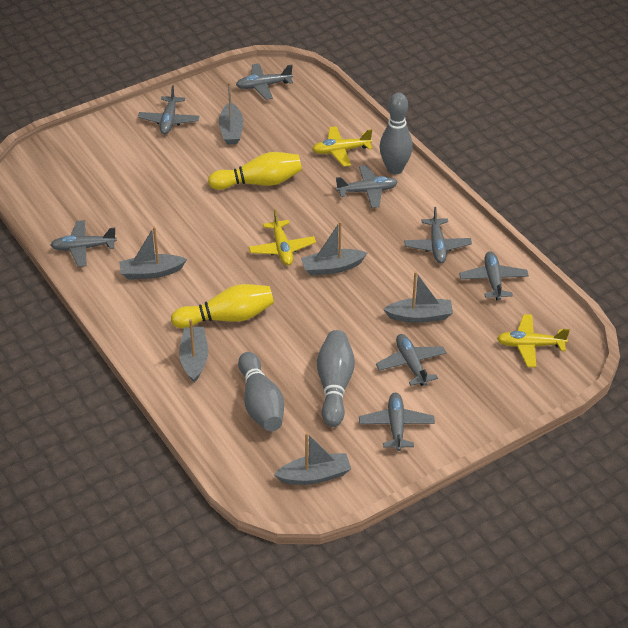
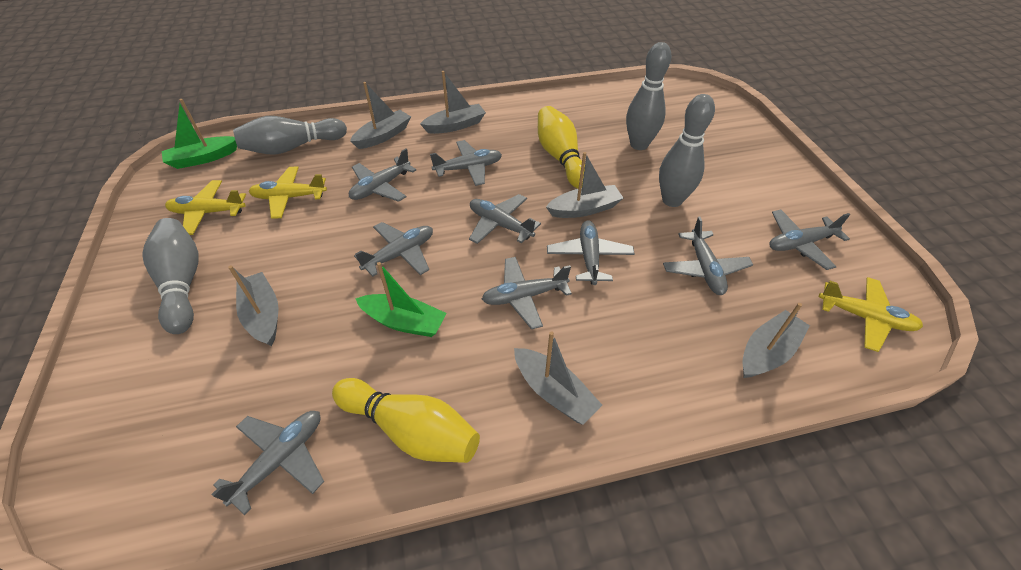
green boat: none = 0 -> [162,99,237,169] [355,262,447,337] = 2
grey bowling pin: [238,352,284,431] [317,330,355,427] [380,93,413,174] = 3 -> [142,218,199,334] [233,116,347,155] [626,42,671,150] [659,94,715,207] = 4
grey plane: [51,220,117,267] [138,85,199,134] [236,63,293,100] [336,165,398,208] [359,393,435,451] [376,334,447,386] [404,207,472,263] [459,251,529,300] = 8 -> [211,411,324,515] [349,148,416,202] [354,222,433,277] [430,140,502,186] [469,194,541,244] [482,257,572,329] [547,221,635,285] [663,217,753,295] [769,210,851,270] = 9

